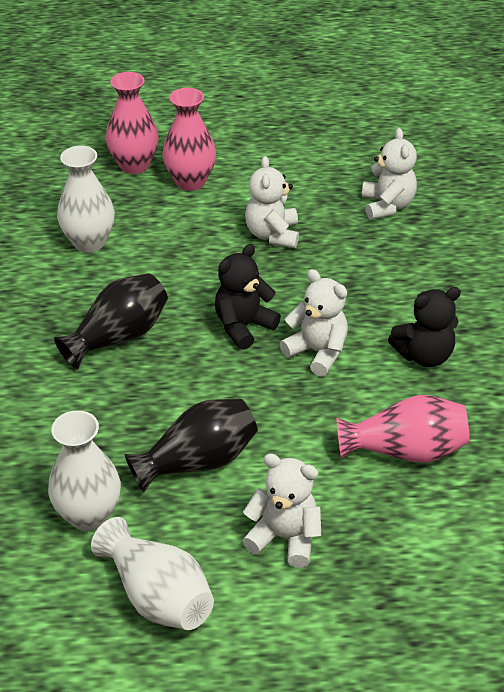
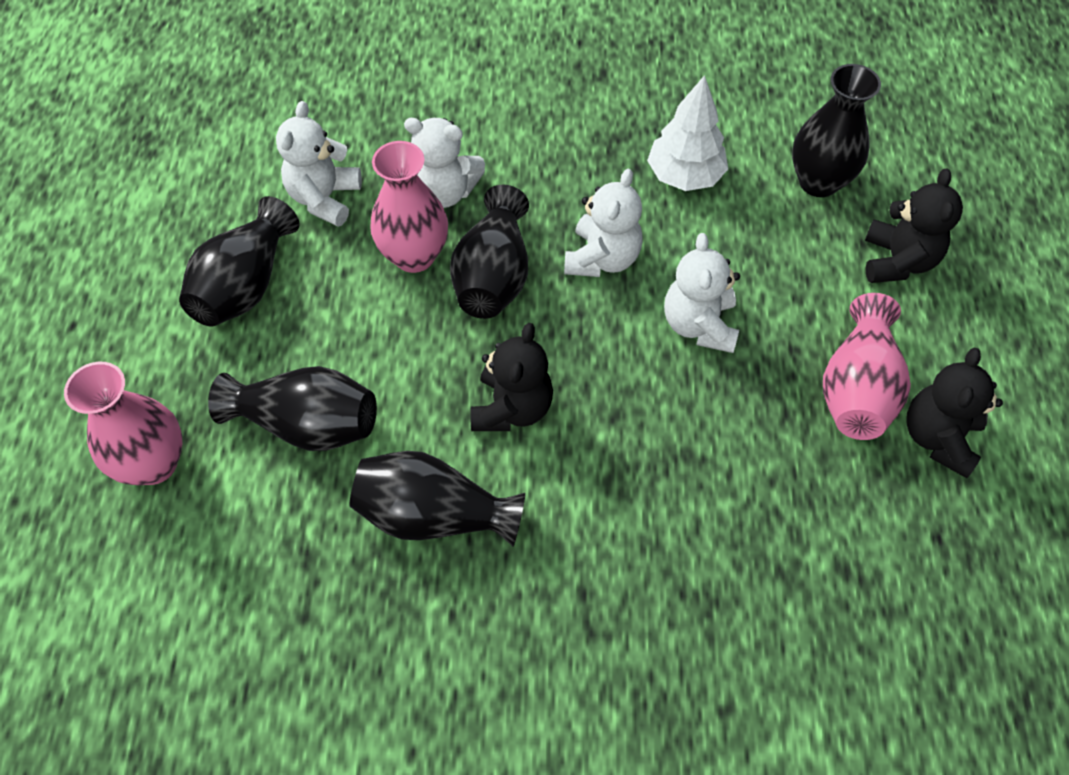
black teddy bear: [215,244,281,350] [388,287,461,367] = 2 -> [470,323,553,431] [865,169,963,283] [906,348,1003,478] = 3
black vase: [54,273,168,369] [124,398,258,493] = 2 -> [179,196,300,326] [208,366,377,451] [349,451,525,546] [450,185,529,319] [792,64,881,197] = 5
white tree: none = 0 -> [647,75,728,191] = 1
white vase: [48,410,121,531] [57,146,115,253] [91,517,214,630] = 3 -> none = 0

